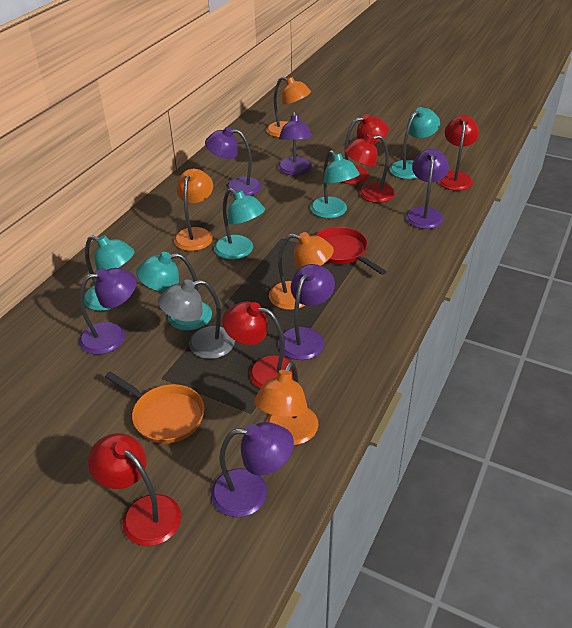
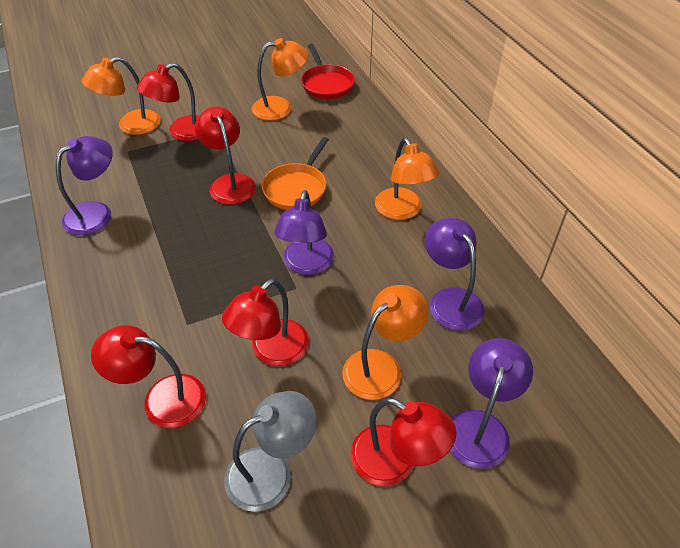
purple lamp: [79,268,137,355] [205,127,262,196] [211,422,294,517] [278,112,313,176] [278,264,335,360] [406,149,449,229] = 6 -> [56,136,113,235] [274,190,334,275] [425,218,485,331] [450,338,533,469] = 4
turquoise lamp: [84,235,135,311] [136,252,212,331] [214,188,265,260] [310,150,360,218] [390,107,440,179] = 5 -> none = 0

